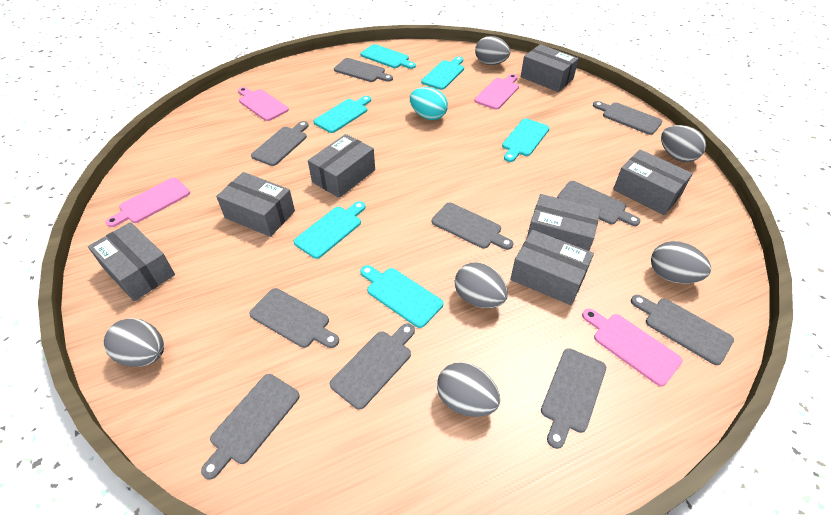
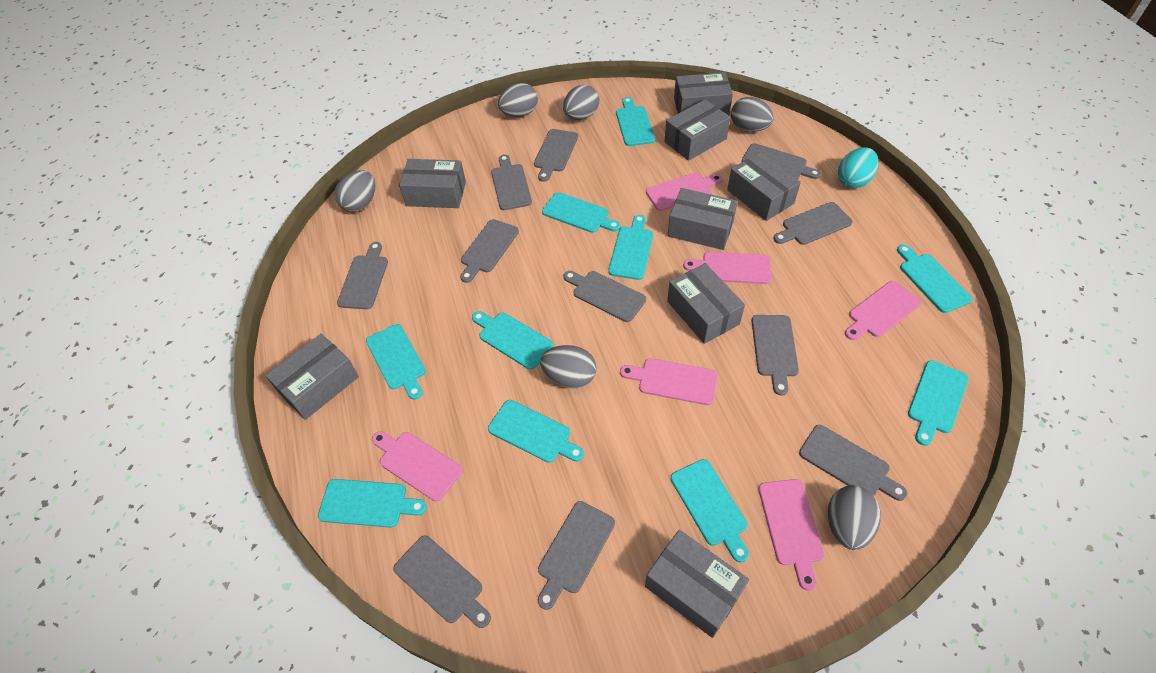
grey box: [88,222,175,301] [216,172,295,237] [308,134,375,198] [510,230,594,305] [521,44,579,92] [527,194,601,251] [613,149,693,215] = 7 -> [265,334,359,420] [399,159,466,208] [645,530,749,638] [664,99,731,161] [667,263,745,344] [668,188,738,250] [674,72,733,115] [727,152,801,221] = 8
grey cutting board: [201,374,300,479] [249,288,339,348] [251,121,309,166] [330,323,415,410] [334,58,393,82] [432,203,513,250] [541,348,606,449] [557,181,640,226] [593,101,663,135] [631,295,734,365] = 10 -> [337,242,388,309] [393,535,491,628] [460,219,519,283] [491,154,532,210] [534,129,578,182] [538,501,615,610] [564,271,646,322] [742,143,821,179] [752,315,799,396] [773,202,853,245] [799,425,907,501] = 11
pink cutting board: [105,178,190,227] [238,87,289,121] [475,74,519,110] [582,309,683,386] = 4 -> [372,431,463,501] [620,358,717,405] [646,173,723,211] [683,252,772,284] [758,479,824,590] [845,281,921,340] = 6
turquoise cutting board: [293,201,365,259] [313,96,371,133] [360,44,416,69] [360,265,443,328] [421,56,464,90] [502,118,549,162] = 6 -> [318,479,427,528] [366,324,426,400] [472,311,553,370] [488,400,584,463] [542,192,620,233] [608,215,653,280] [616,97,655,146] [671,459,749,562] [897,244,972,313] [908,360,968,446] = 10

